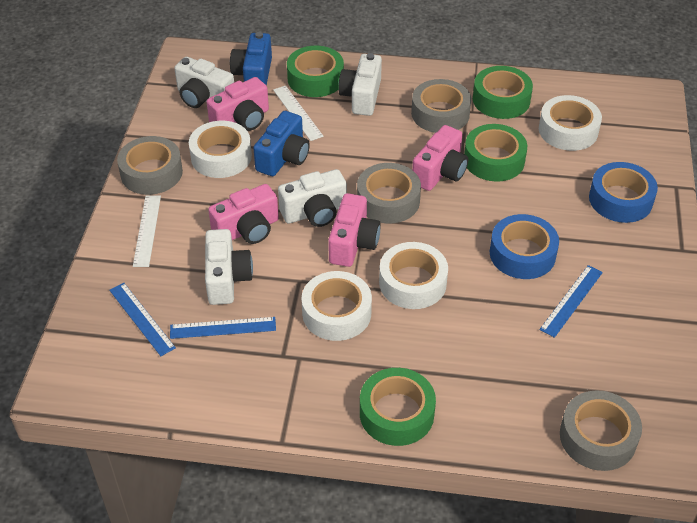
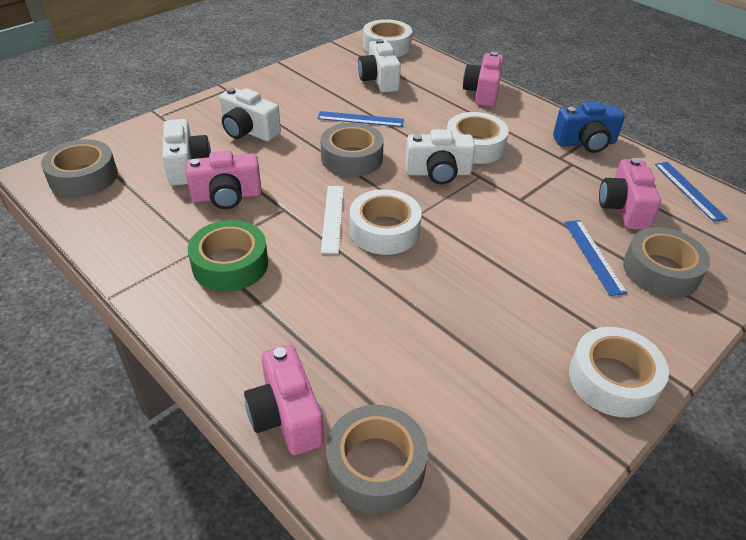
blue camera: [230,32,272,86] [253,111,310,176] = 2 -> [553,101,625,153] = 1
blue tape: [490,214,559,279] [589,162,658,223] = 2 -> none = 0
green tape: [287,46,344,97] [360,368,436,446] [464,124,527,182] [473,66,533,119] = 4 -> [188,220,268,292] = 1
white ruler: [133,196,161,267] [273,86,324,141] = 2 -> [321,186,344,254] = 1

